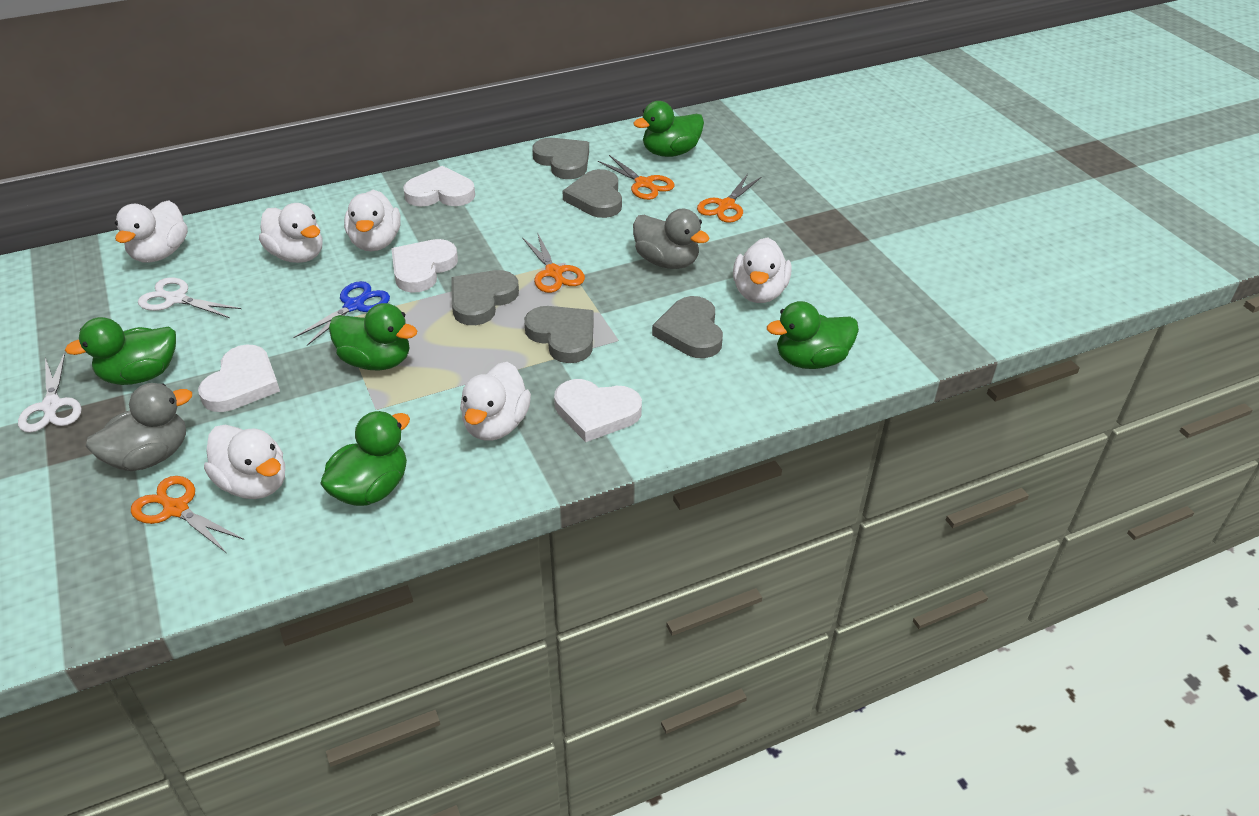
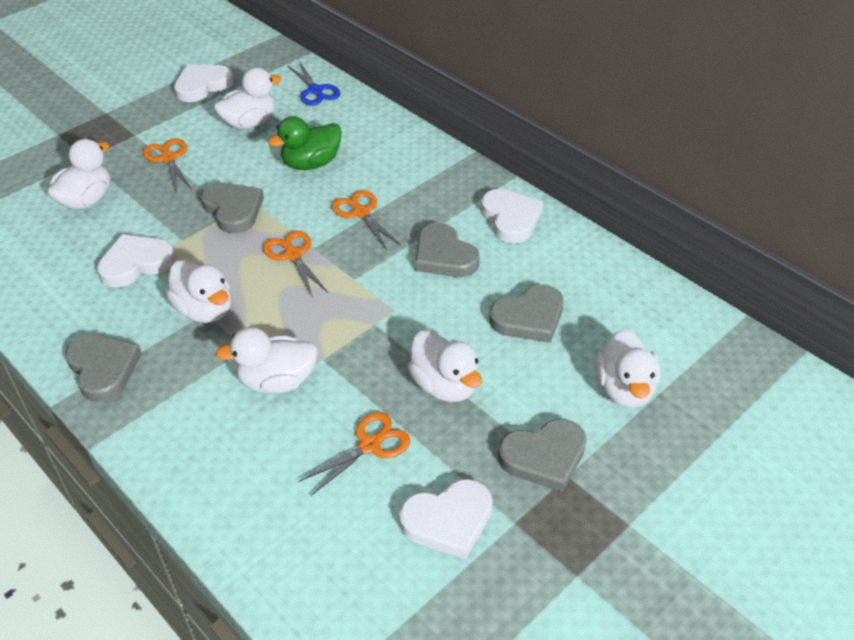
green duck: [65,317,176,385] [320,411,410,506] [329,303,417,370] [633,101,704,157] [767,301,859,369] = 5 -> [268,116,342,170] = 1
grey duck: [86,383,192,471] [633,209,710,269] = 2 -> none = 0
white scissors: [18,353,82,433] [138,278,241,318] = 2 -> none = 0

